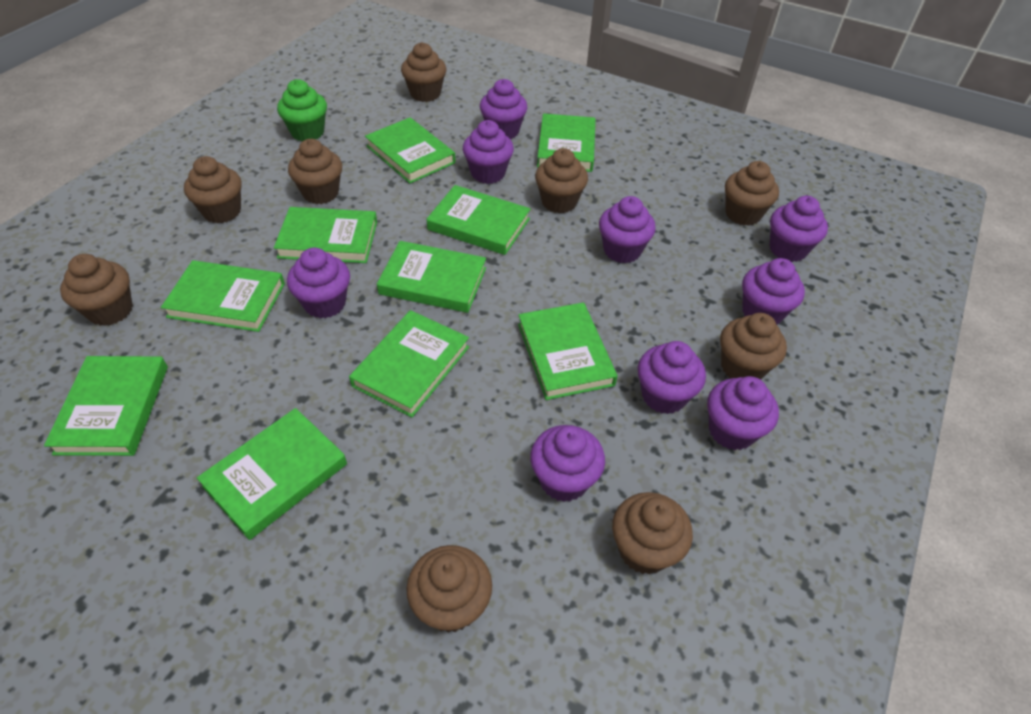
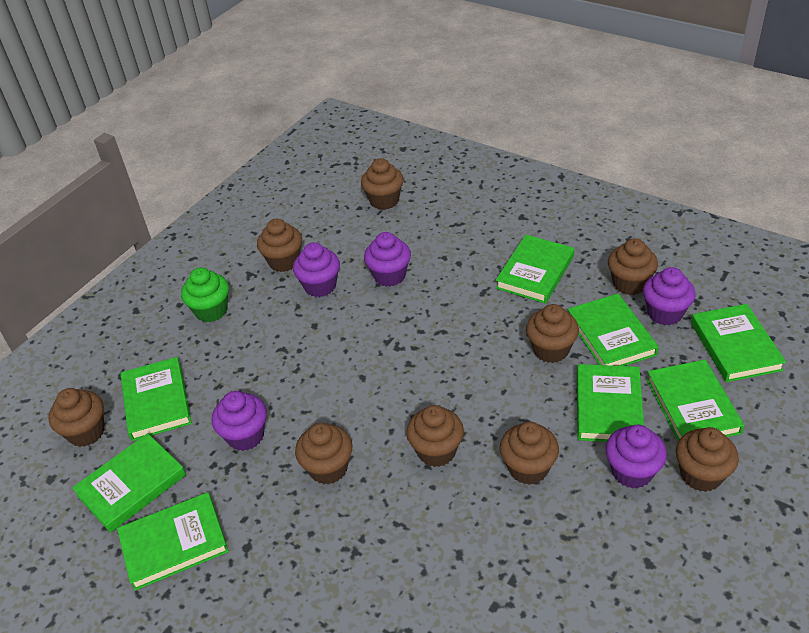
green book: [44,356,168,456] [161,260,285,332] [197,408,347,540] [274,207,377,263] [349,310,469,417] [365,118,456,184] [377,241,486,313] [427,185,530,255] [518,302,618,400] [537,113,596,172] = 10 -> [72,433,186,533] [117,492,229,591] [121,357,192,441] [496,235,574,304] [568,294,659,366] [577,364,644,442] [646,360,744,441] [691,304,786,382] = 8
purple cupcake: [287,248,350,318] [463,120,514,184] [480,79,527,139] [530,425,605,502] [599,196,656,264] [638,341,706,414] [707,376,779,450] [742,258,805,325] [769,196,828,262] = 9 -> [212,391,267,451] [293,242,340,297] [364,232,411,287] [605,425,667,489] [643,267,696,325] = 5

